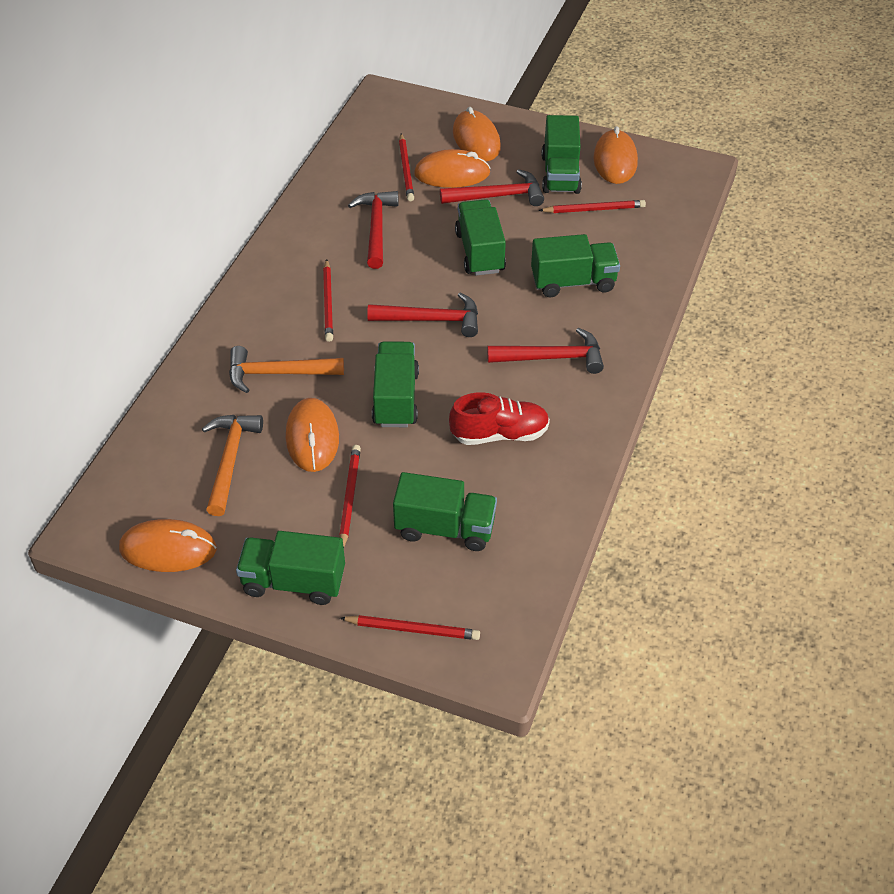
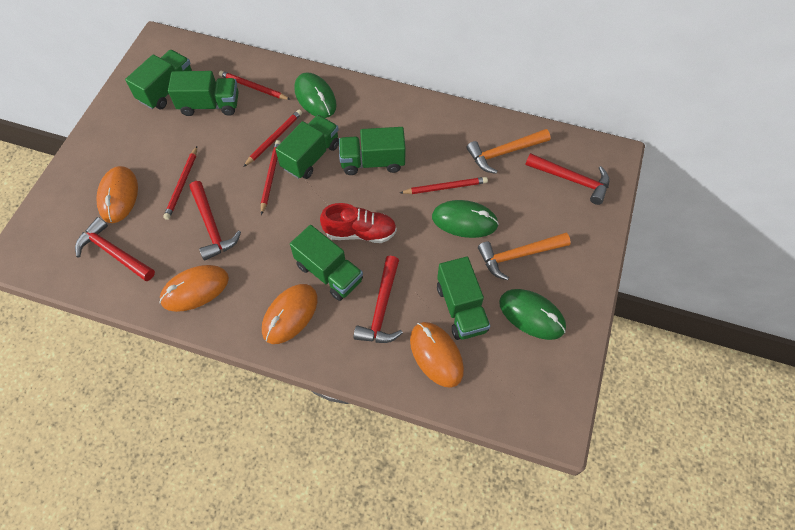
green mouse: none = 0 -> [294,73,337,118] [432,200,499,238] [499,289,566,340] = 3
orange mouse: [119,519,217,572] [286,398,339,472] [414,149,491,188] [453,107,501,161] [593,126,638,184] = 5 -> [97,166,138,223] [159,265,229,312] [262,284,318,344] [410,322,464,388] = 4

